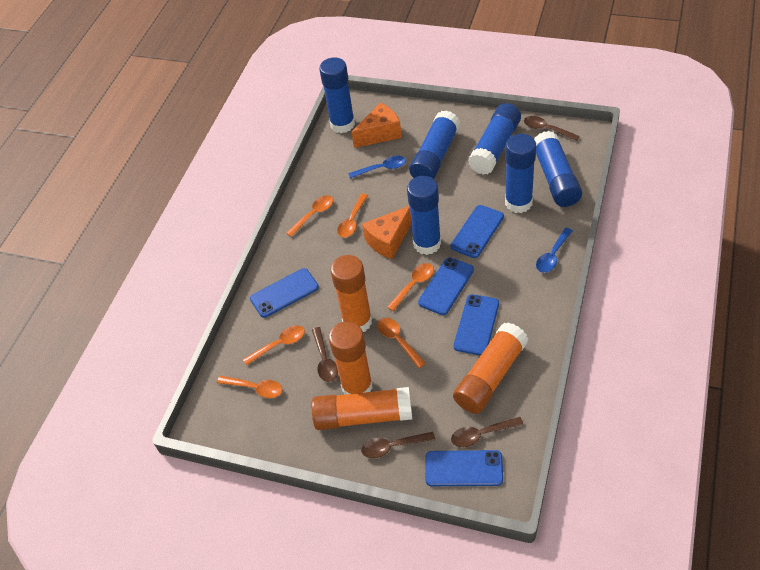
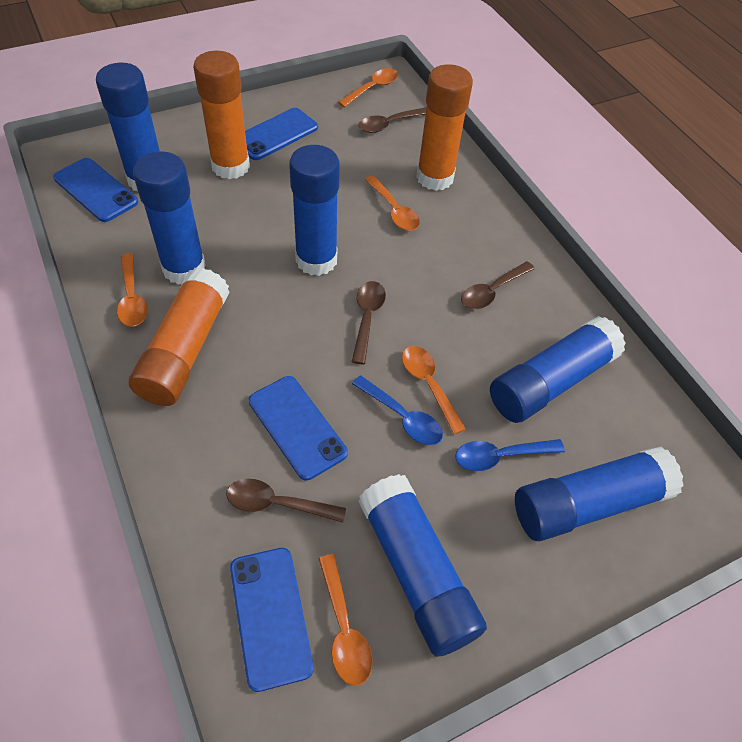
blue phone: [250,268,319,318] [418,257,474,315] [425,450,503,486] [450,205,504,258] [454,294,499,356] = 5 -> [53,158,138,222] [230,548,314,692] [245,108,318,160] [249,376,348,481] = 4
orange cheese: [352,103,402,148] [362,206,412,259] = 2 -> none = 0
orange glue stick: [311,387,412,430] [329,321,373,395] [330,255,372,332] [453,323,528,414] = 4 -> [129,268,229,406] [193,51,250,179] [416,64,473,191] = 3
orange spoon: [217,376,283,398] [243,325,305,366] [286,195,333,237] [337,194,368,238] [378,318,426,368] [387,263,434,311] = 6 -> [117,253,148,326] [318,554,373,686] [338,68,398,107] [365,176,420,231] [402,346,466,435] = 5

